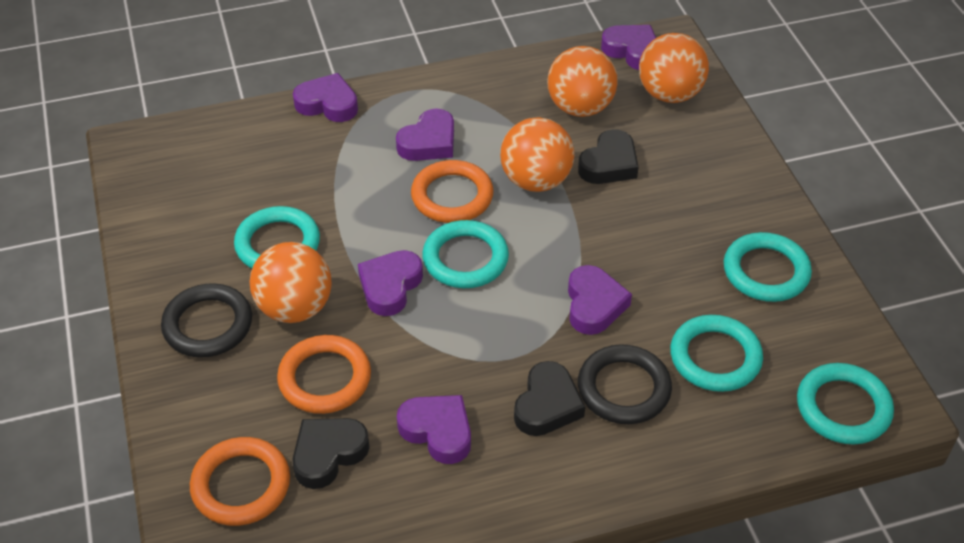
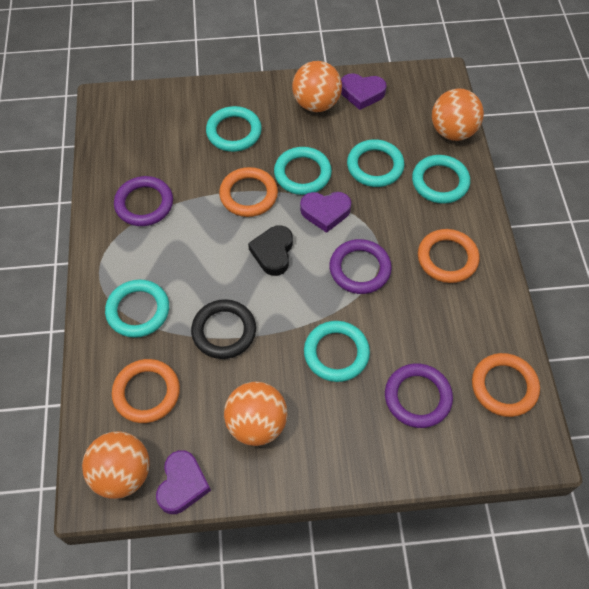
black heart: [293,418,370,489] [514,361,585,436] [578,129,639,184] = 3 -> [248,225,293,276] = 1
black ring: [161,283,252,358] [578,344,672,424] = 2 -> [191,299,256,359] = 1
orange ring: [190,437,290,526] [277,335,371,414] [411,160,494,223] = 3 -> [112,359,180,423] [219,167,278,217] [418,229,480,283] [472,353,540,417] = 4
purple heart: [293,73,358,122] [358,250,423,316] [396,109,454,161] [397,395,471,464] [568,265,632,335] [601,25,656,70] = 6 -> [156,450,211,514] [300,192,351,233] [341,73,387,110] = 3
purple ring: none = 0 -> [114,176,173,226] [329,239,392,294] [385,363,453,428] = 3
turquoise ring: [234,206,320,268] [422,220,509,288] [670,315,763,392] [724,232,812,302] [797,363,894,445] = 5 -> [105,279,169,338] [206,106,262,152] [274,147,332,195] [304,321,370,382] [347,139,404,187] [412,155,470,204] = 6

